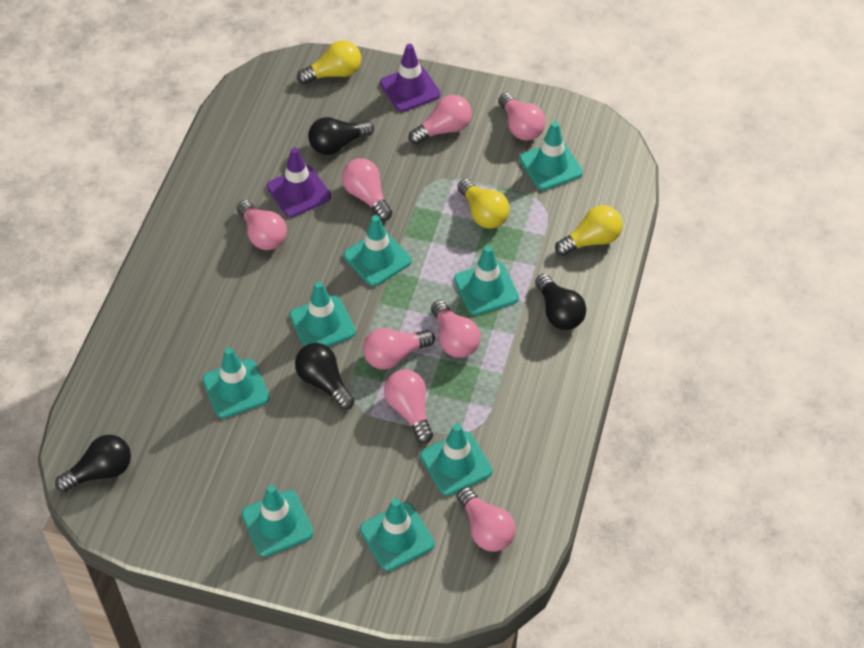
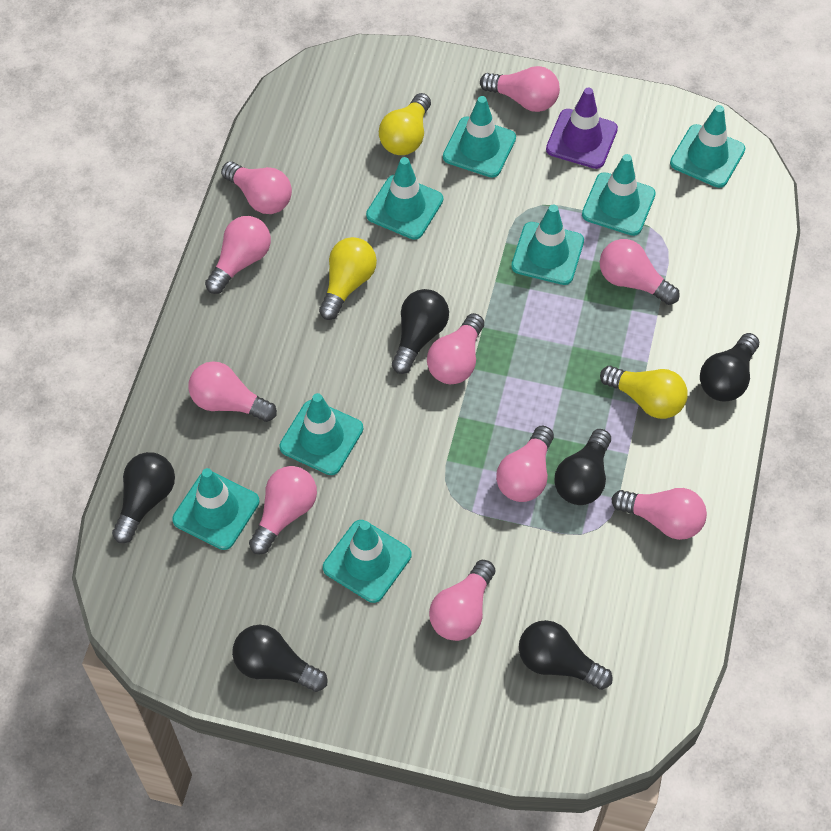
black light bulb: [55,435,131,492] [295,343,355,410] [308,117,374,155] [535,274,586,330] = 4 -> [112,452,175,543] [232,625,327,692] [392,289,449,374] [519,620,613,690] [554,429,611,505] [700,333,759,401] = 6
pink light bulb: [237,200,287,250] [342,158,392,221] [363,328,435,370] [384,369,433,444] [409,95,472,145] [431,300,480,358] [457,487,516,552] [498,93,546,141] = 8 -> [188,361,277,422] [205,216,271,294] [221,161,292,214] [249,466,317,554] [427,313,484,384] [429,560,495,641] [480,66,560,112] [496,426,554,502] [600,239,680,305] [611,488,707,540] = 10
purple traffic cone: [267,148,331,217] [380,44,441,112] = 2 -> [546,87,618,169] = 1

